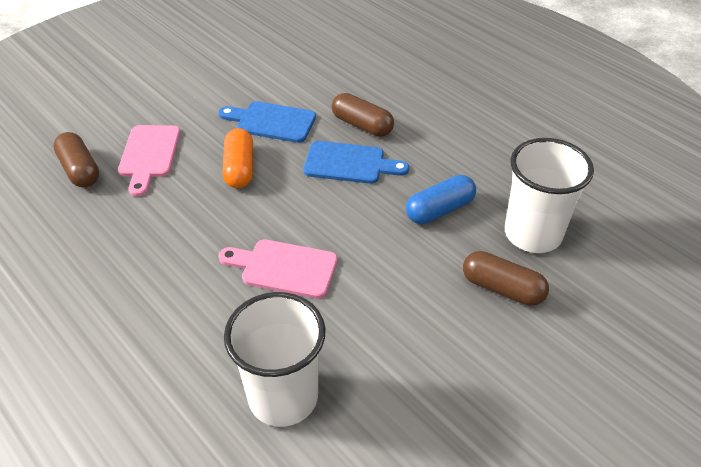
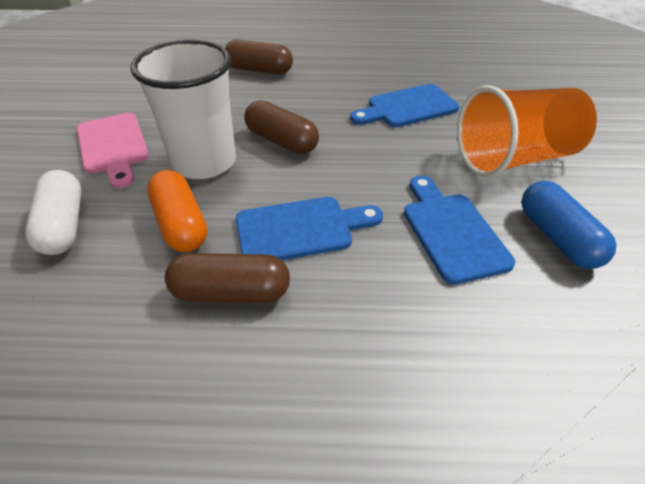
blue cutting board: [218,101,316,143] [304,141,409,184] = 2 -> [236,197,383,260] [350,84,460,127] [404,176,515,285] = 3
orange cup: none = 0 -> [457,85,597,177] = 1
pink cutting board: [118,125,180,197] [219,240,338,299] = 2 -> [77,113,149,188] = 1
white capsule: none = 0 -> [25,170,82,255] = 1
white cup: [224,292,326,427] [505,138,594,253] = 2 -> [130,40,236,179] = 1

